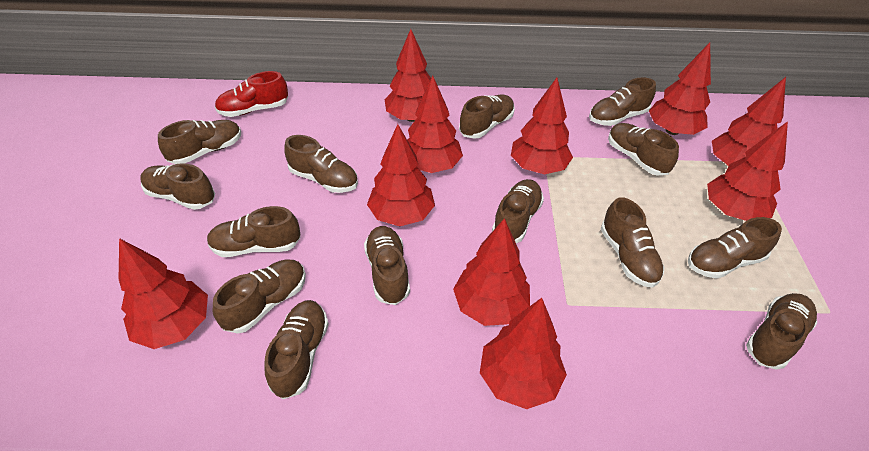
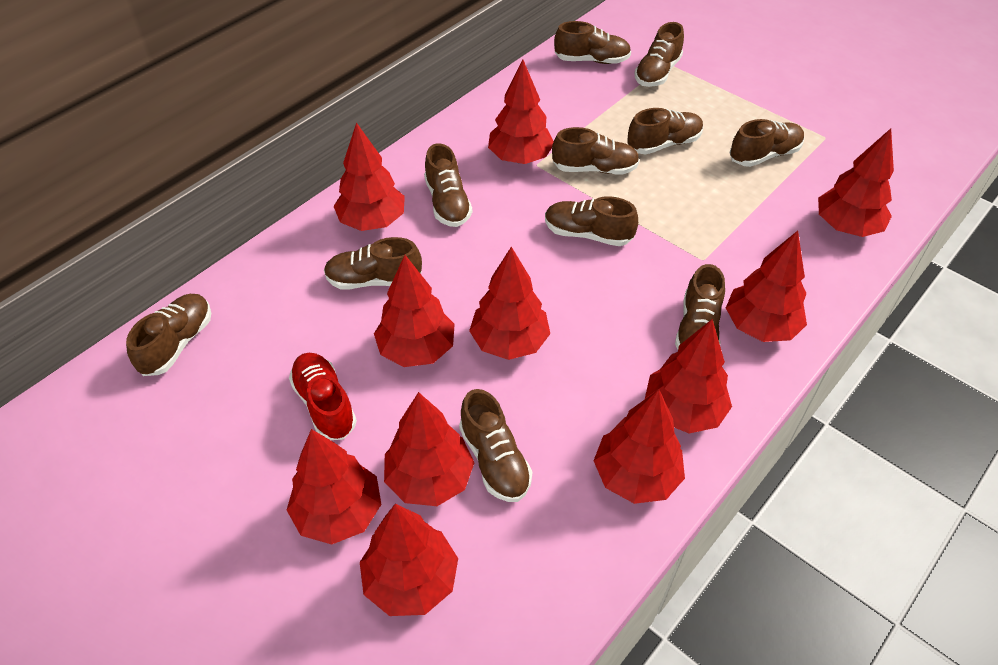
brown shoe: [140,163,215,210] [158,120,241,164] [207,206,301,257] [213,260,306,334] [265,300,329,399] [284,135,358,193] [364,226,410,305] [459,94,515,139] [492,179,544,243] [589,77,656,126] [601,197,664,288] [608,123,679,176] [688,217,782,279] [746,293,817,369] = 14 -> [126,294,211,376] [324,237,422,289] [424,143,472,227] [459,389,532,502] [545,196,638,246] [552,127,640,175] [554,21,631,64] [627,108,704,155] [634,22,684,87] [675,264,725,350] [730,119,805,167] = 11
red tree: [119,238,208,349] [367,124,435,226] [384,29,431,122] [407,76,463,173] [453,218,530,326] [480,298,567,409] [511,78,573,175] [649,43,711,135] [707,121,788,221] [712,77,786,166] = 10 -> [287,429,382,544] [333,122,405,231] [360,504,458,616] [374,255,455,367] [384,392,475,506] [469,247,550,360] [488,60,554,164] [593,389,685,504] [645,319,732,433] [726,231,807,342] [818,129,894,237] = 11

